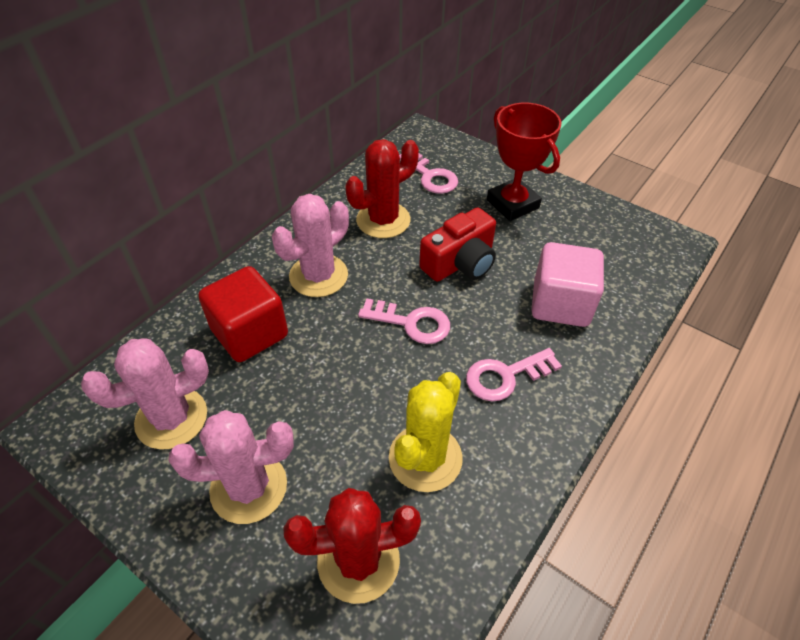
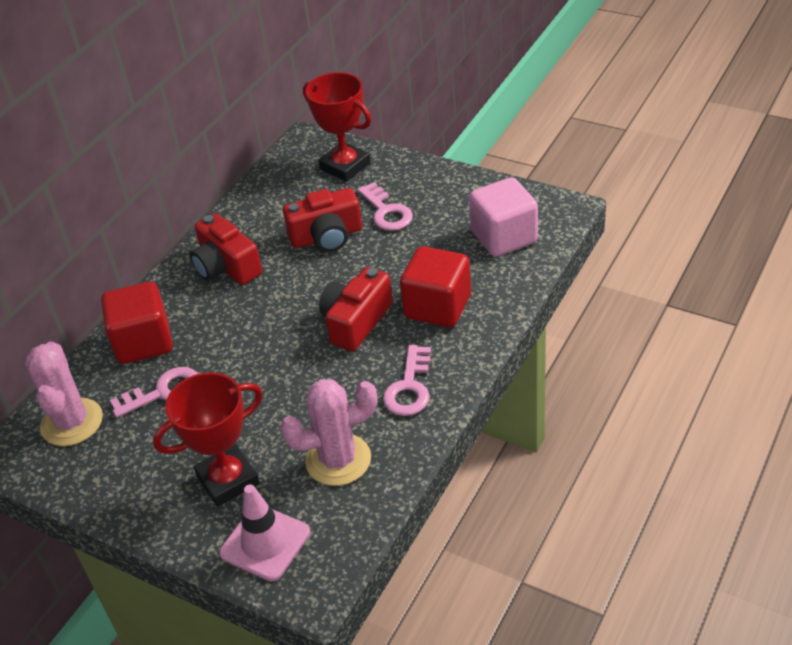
pink cactus: [81,338,209,450] [168,410,294,524] [272,194,349,297] = 3 -> [25,341,103,446] [280,379,377,486] = 2
pink traffic cone: none = 0 -> [219,484,310,581] = 1
red cactus: [283,488,421,604] [346,139,419,238] = 2 -> none = 0
red camera: [419,207,496,282] = 1 -> [190,213,262,285] [283,188,362,252] [319,267,393,351] = 3
red cube: [198,266,288,362] = 1 -> [101,281,173,364] [400,246,471,327] = 2
red trophy: [487,103,562,221] = 1 -> [153,372,263,507] [303,72,371,182] = 2
yellow cactus: [389,372,463,492] = 1 -> none = 0

